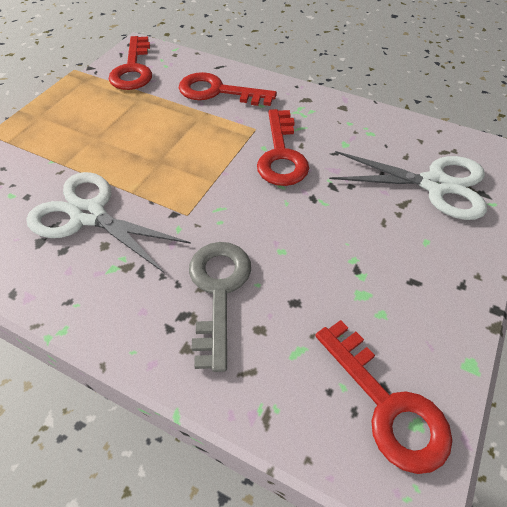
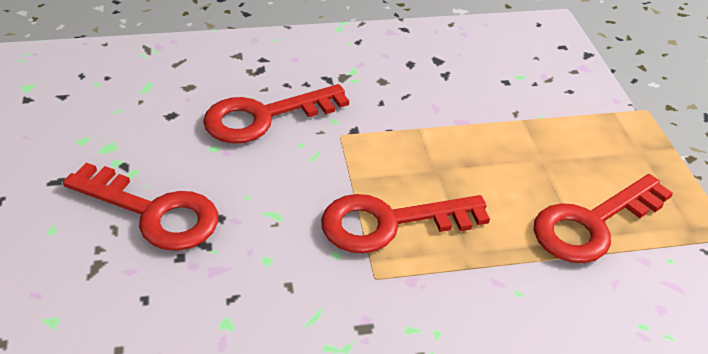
grey key: [189,242,251,372] = 1 -> none = 0
white scissors: [26,172,191,273] [329,151,487,220] = 2 -> none = 0

